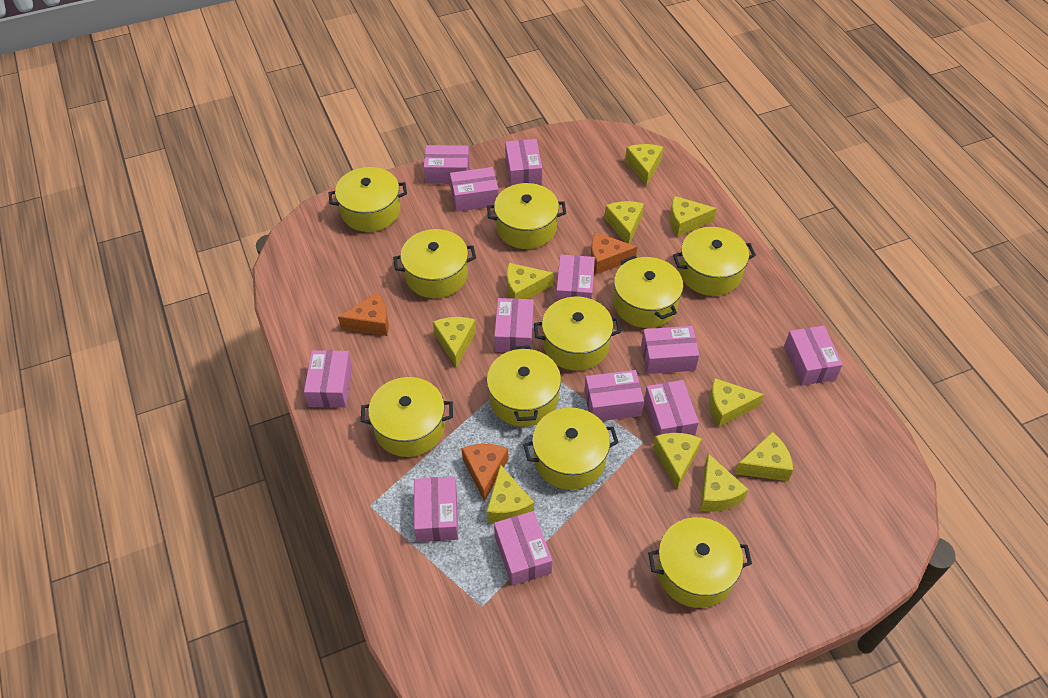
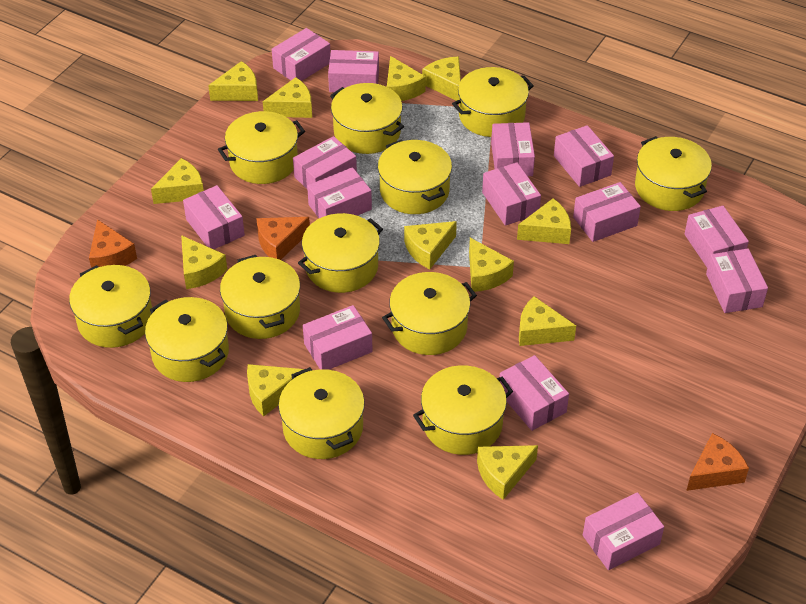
pink box: [304,350,352,408] [414,477,458,542] [424,145,470,184] [450,167,499,212] [494,298,534,352] [494,511,552,586] [505,139,542,186] [556,255,595,302] [584,370,644,421] [641,326,699,374] [644,380,699,436] [784,326,843,386] = 12 -> [183,185,245,249] [272,28,331,81] [293,136,357,189] [303,305,373,370] [307,167,372,218] [328,50,379,92] [482,162,541,226] [491,122,535,176] [499,355,569,431] [554,125,614,187] [573,182,641,242] [583,492,664,570] [685,206,749,267] [706,249,768,313] = 14
yellow cheese: [433,317,476,368] [487,464,534,523] [507,263,554,299] [604,201,644,244] [625,144,663,186] [653,433,702,489] [670,196,717,237] [700,453,748,512] [709,378,764,427] [735,432,793,481] = 10 -> [151,158,204,204] [181,235,227,289] [208,61,258,101] [247,364,304,417] [263,77,312,118] [387,56,426,101] [404,221,457,269] [422,57,461,101] [469,238,514,292] [477,445,538,500] [517,198,571,244] [519,296,576,346] = 12
yellow pot: [329,167,407,232] [361,377,453,457] [393,229,476,298] [487,183,566,249] [487,346,561,427] [523,407,619,490] [534,297,621,371] [614,256,683,328] [648,517,752,608] [673,227,756,296] = 10 -> [69,265,152,348] [145,297,229,382] [218,111,305,184] [220,255,300,339] [278,367,365,459] [298,213,383,293] [330,83,404,154] [378,140,452,214] [382,272,477,355] [413,365,513,455] [452,67,534,137] [635,136,712,211] = 12

